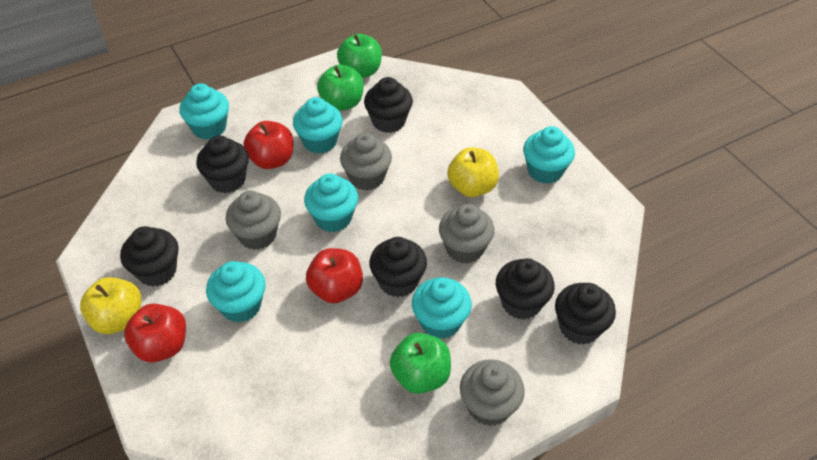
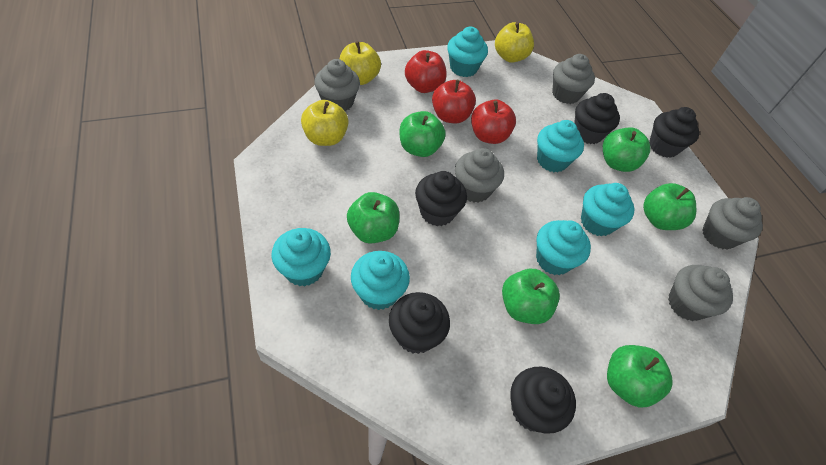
black cupcake: [120,226,179,287] [196,136,249,193] [364,77,413,133] [369,237,427,297] [496,258,555,320] [555,283,616,345] = 6 -> [389,292,450,354] [415,171,467,226] [510,367,576,434] [574,93,620,144] [649,107,699,158] = 5
green apple: [317,65,364,111] [337,34,382,78] [390,333,451,394] = 3 -> [347,192,399,244] [400,111,446,157] [502,269,560,324] [603,128,650,172] [607,345,673,408] [643,183,696,230] = 6
grey cupcake: [226,191,281,250] [340,133,392,190] [439,204,495,264] [460,360,525,426] = 4 -> [314,59,360,111] [455,148,504,203] [552,54,595,104] [668,265,733,321] [702,197,763,249] = 5
yellow apple: [80,277,141,334] [447,147,499,197] = 2 -> [301,100,349,146] [340,41,381,85] [495,22,534,63] = 3

